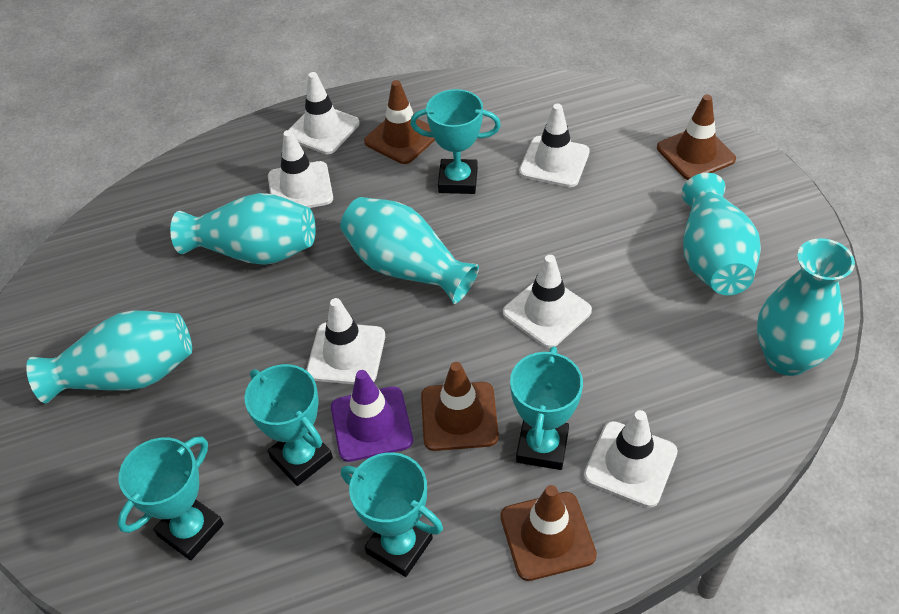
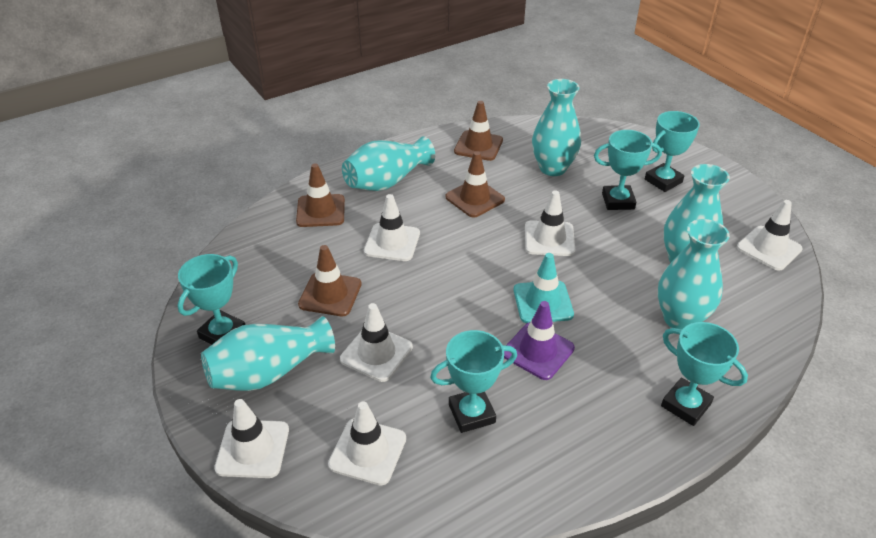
turquoise traffic cone: none = 0 -> [514,253,574,323] = 1

